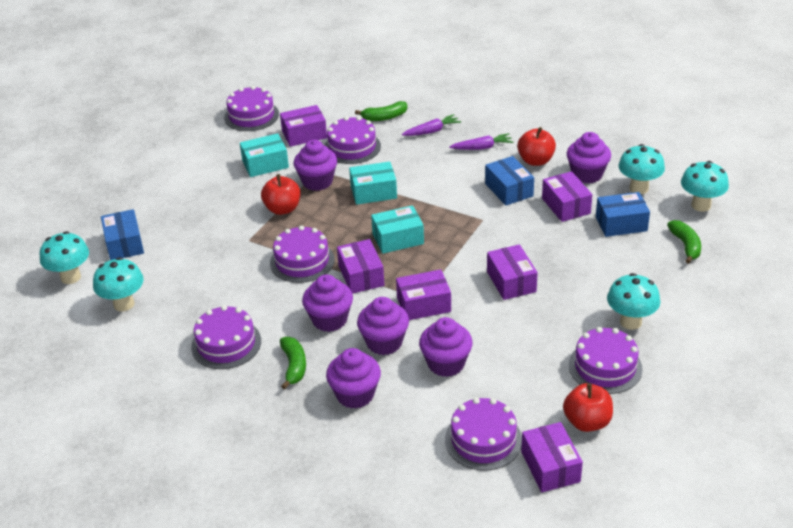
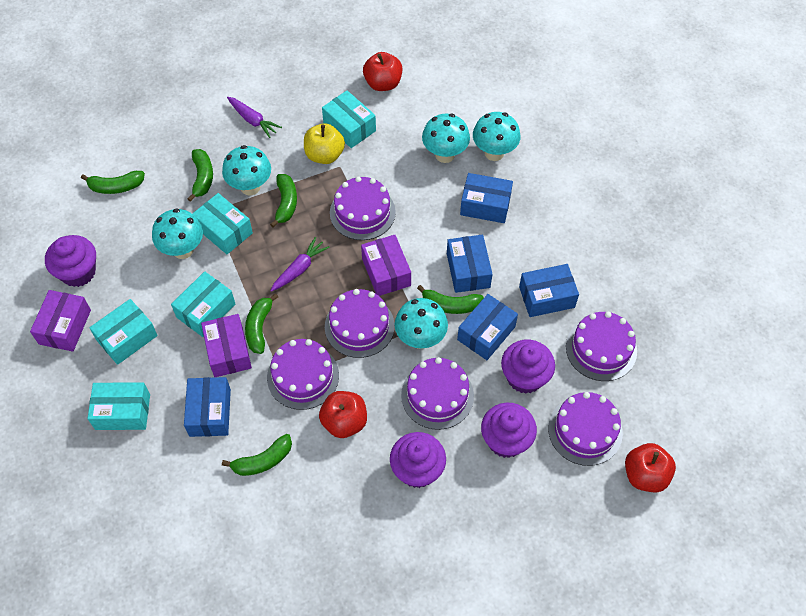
blue box: [101,209,144,260] [485,156,534,205] [596,192,650,237] = 3 -> [184,377,231,437] [447,235,492,293] [457,294,518,360] [460,173,513,223] [519,264,579,317] = 5
green banana: [280,337,306,389] [355,101,407,121] [667,220,701,264] = 3 -> [81,171,145,194] [187,149,213,202] [222,434,292,476] [245,293,278,354] [270,174,297,227] [417,285,484,314] = 6
purple box: [280,105,327,147] [337,239,384,294] [396,269,451,320] [487,244,538,300] [521,422,583,492] [542,171,592,222] = 6 -> [30,290,91,352] [201,314,252,377] [361,235,411,296] = 3
purple cupcake: [294,140,337,191] [302,274,353,332] [326,348,381,409] [357,297,409,355] [419,317,473,377] [567,132,611,184] = 6 -> [45,235,96,287] [390,432,446,488] [481,403,537,458] [501,340,555,394] = 4
turquoise box: [240,133,289,177] [349,162,397,205] [371,205,424,254] = 3 -> [87,382,150,430] [89,299,158,365] [171,271,235,337] [192,193,253,254] [322,91,376,148] = 5
yellow apple: none = 0 -> [304,123,345,164] = 1

